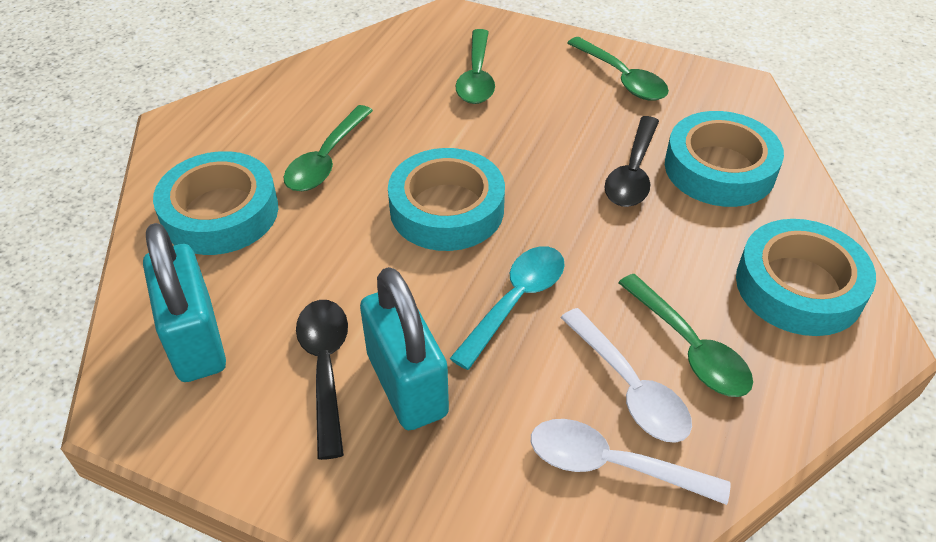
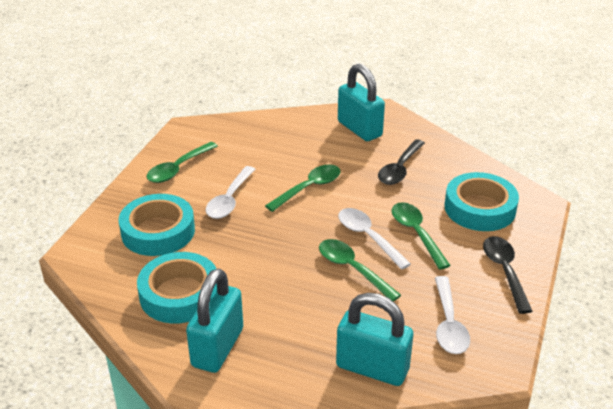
turquoise padlock: [143,223,226,382] [360,267,449,430] = 2 -> [186,268,243,373] [336,293,413,386] [338,64,385,141] = 3
turquoise spoon: [449,246,565,370] = 1 -> none = 0
turquoise tape: [153,151,278,255] [388,148,505,251] [665,111,784,207] [736,219,876,336] = 4 -> [119,194,195,256] [137,252,217,324] [445,172,519,231] = 3
white spoon: [531,419,730,505] [560,308,692,443] = 2 -> [205,166,255,219] [338,208,411,270] [435,276,470,354] = 3

